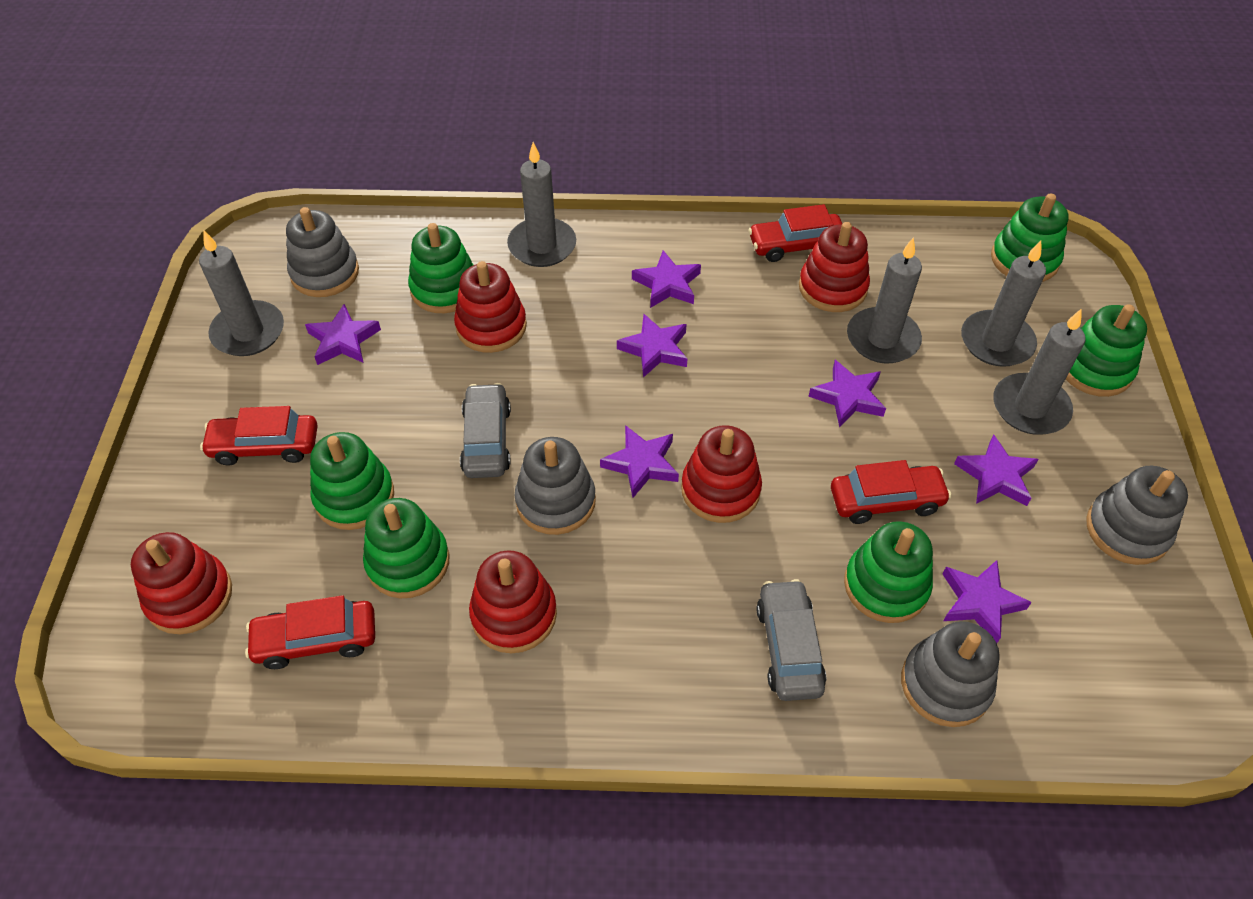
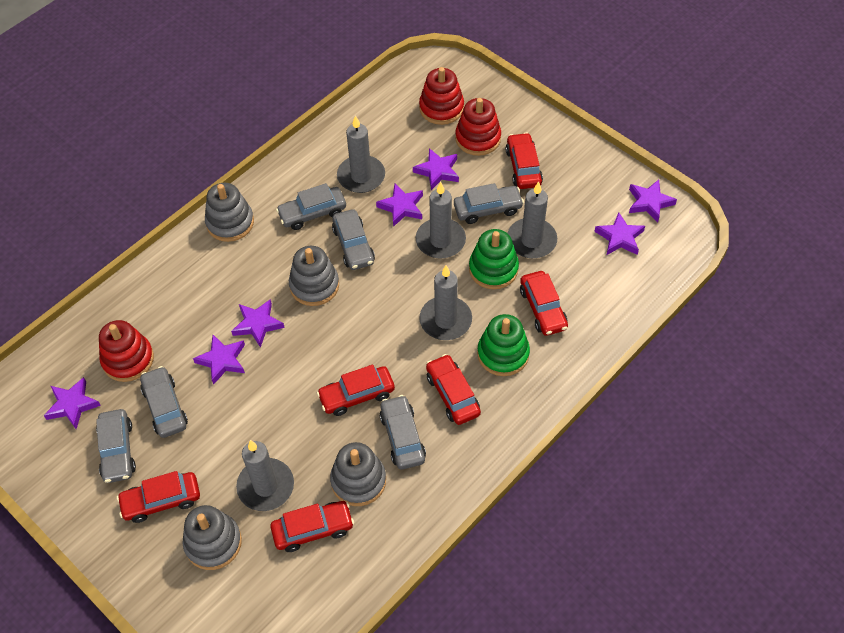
green stacking toy: [310,432,394,530] [363,498,450,599] [408,223,473,313] [844,521,933,623] [991,193,1069,282] [1066,304,1147,397] = 6 -> [469,229,519,289] [477,314,530,376] = 2
grey car: [460,383,511,478] [757,579,826,701] = 2 -> [96,409,136,483] [140,366,188,438] [276,183,346,230] [332,209,375,270] [380,395,426,470] [454,183,524,224] = 6
red car: [200,406,318,466] [245,595,375,669] [748,204,842,262] [831,460,951,524] = 4 -> [117,471,200,523] [270,501,354,552] [317,365,395,416] [426,354,481,425] [506,133,543,189] [520,271,568,336] = 6
red stacking toy: [131,532,232,634] [454,261,527,353] [469,550,557,653] [681,425,762,523] [799,222,870,312] = 5 -> [99,320,154,382] [419,67,464,125] [455,98,501,156] = 3

